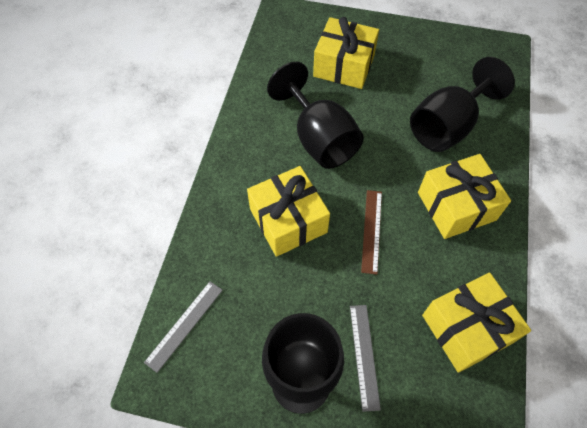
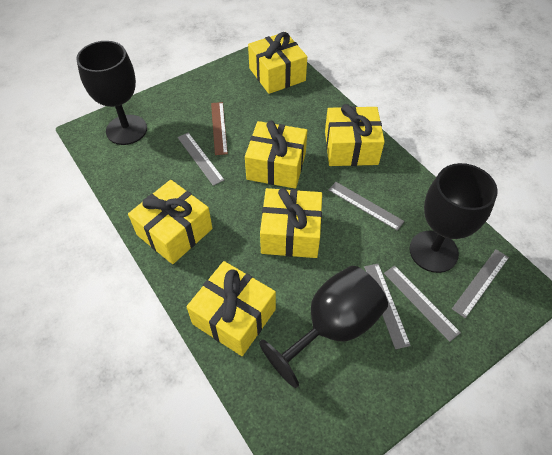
grey ruler: [144,281,223,373] [350,305,381,412] = 2 -> [177,133,224,186] [328,182,405,231] [364,264,411,349] [384,265,461,342] [452,249,509,318] = 5
yellow gift: [247,166,330,257] [313,17,379,89] [418,154,511,239] [422,273,531,373] = 4 -> [128,180,213,264] [186,261,276,356] [245,121,307,189] [248,32,307,94] [260,188,322,258] [325,104,385,166] = 6

